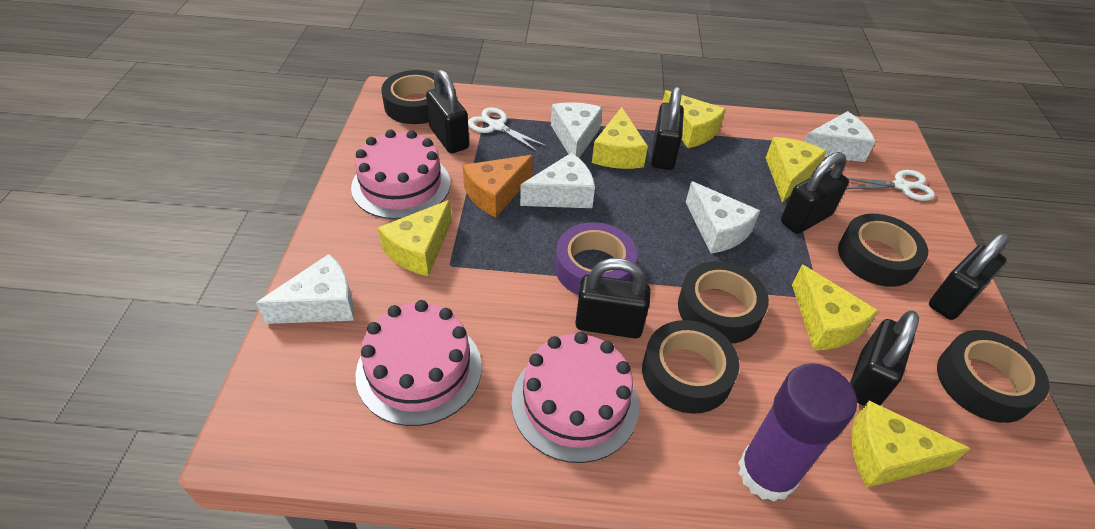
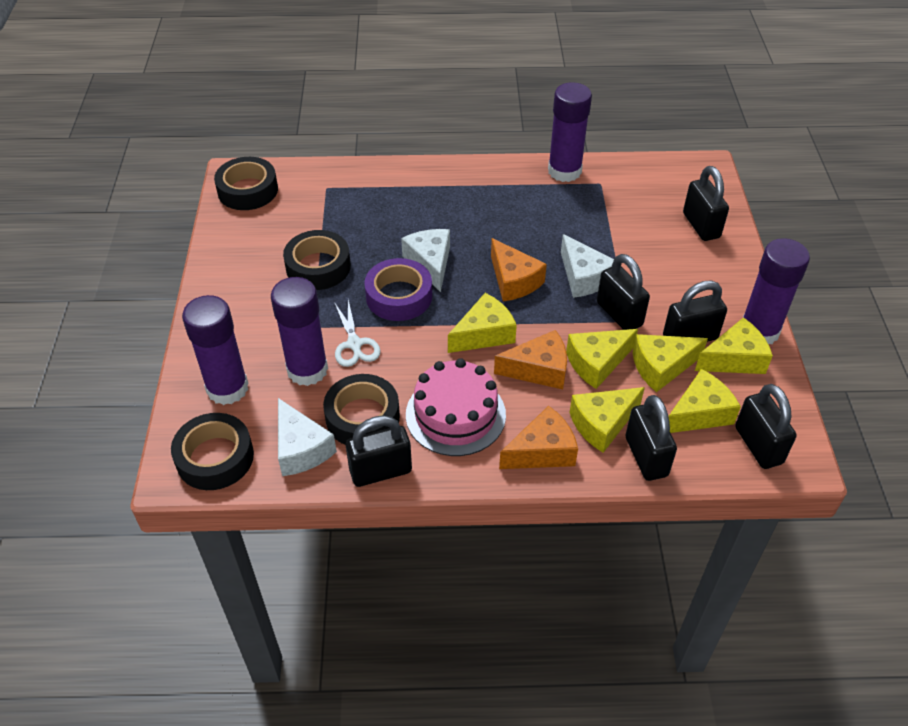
black tape: [381,70,445,124] [642,320,739,414] [678,261,769,343] [838,214,928,287] [937,330,1049,423] = 5 -> [171,413,254,490] [214,157,278,210] [283,230,351,290] [323,374,400,445] = 4
orange cheese: [463,155,533,217] = 1 -> [491,238,547,302] [494,330,567,389] [499,406,578,469] = 3
pink cake: [351,130,450,219] [355,300,482,426] [512,332,639,463] = 3 -> [406,358,506,456] = 1
purple glue stick: [738,363,857,502] = 1 -> [182,295,248,405] [271,277,328,386] [548,82,592,182] [743,238,810,344] = 4
white cheese: [256,254,354,324] [520,153,595,208] [551,102,603,158] [686,181,760,254] [804,111,876,162] = 5 -> [278,398,337,476] [401,229,450,292] [561,234,614,298] = 3
white scissors: [468,107,547,152] [846,170,935,201] = 2 -> [334,300,381,367] = 1

